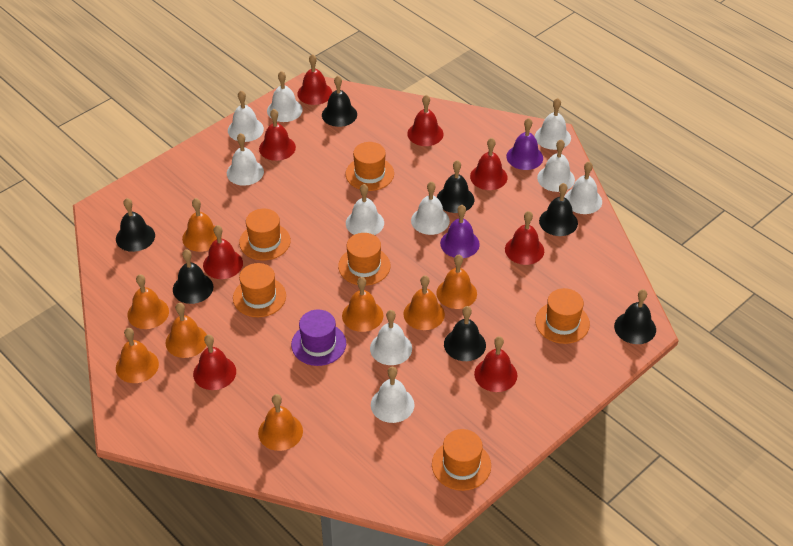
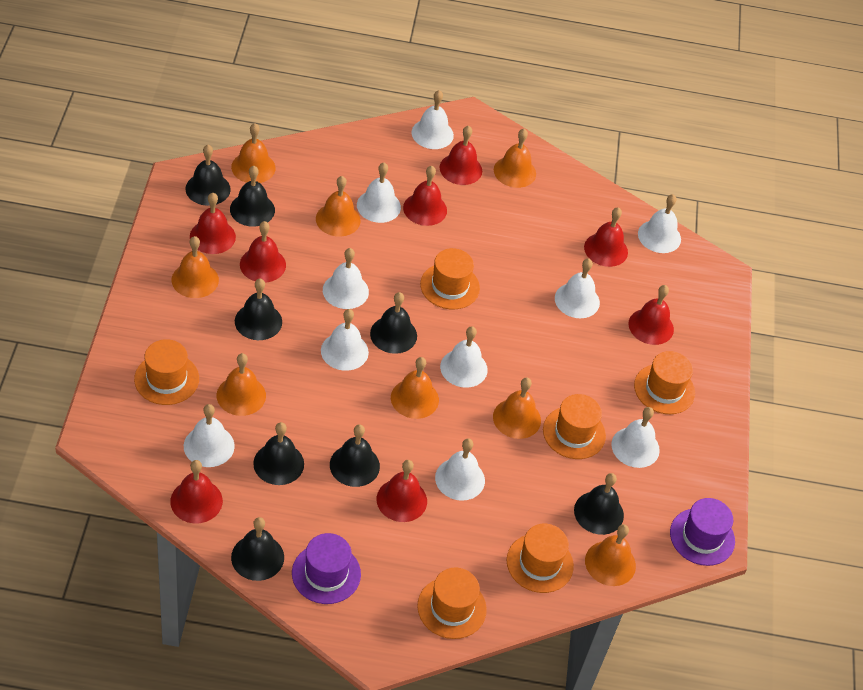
black bell: [116,198,155,252] [173,249,213,304] [322,76,357,127] [437,160,474,213] [444,306,486,361] [539,183,578,236] [614,289,656,344] = 7 -> [185,145,231,206] [230,166,275,227] [231,517,284,581] [235,279,282,340] [253,422,304,485] [330,424,380,487] [370,292,417,354] [574,473,624,535] = 8
purple bell: [440,205,480,258] [506,118,543,170] = 2 -> none = 0
purple hat: [291,309,346,366] = 1 -> [292,533,361,604] [670,498,735,566] = 2

